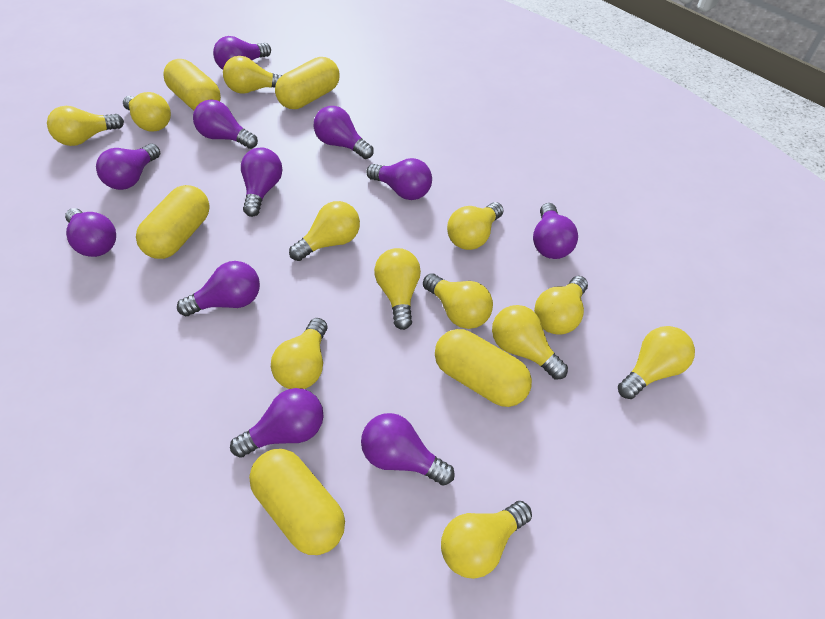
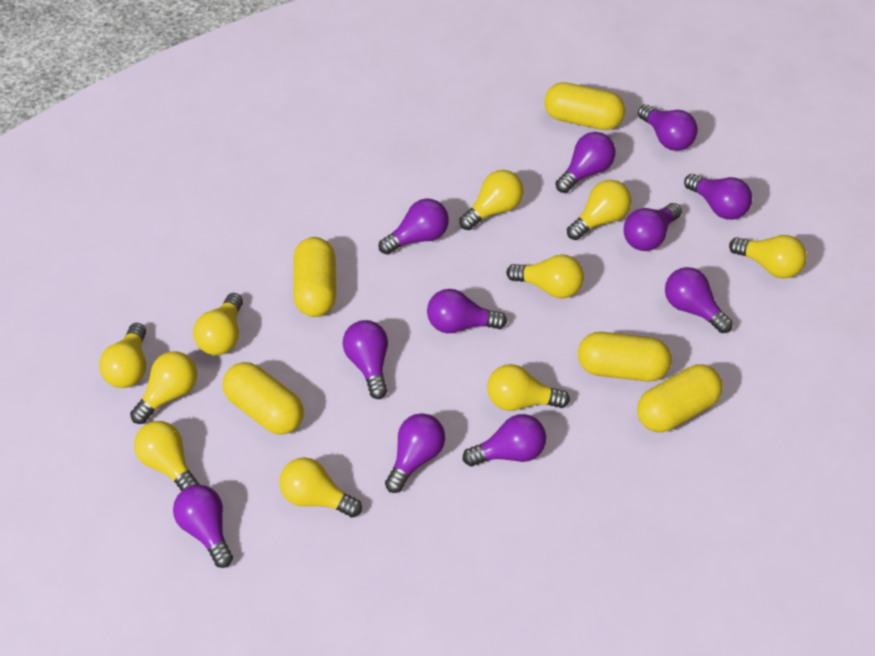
yellow light bulb: [47,106,124,146] [123,92,171,132] [223,56,282,94] [271,318,327,389] [289,201,360,261] [374,248,421,330] [423,273,493,329] [441,501,532,579] [447,202,504,250] [492,305,568,380] [534,276,588,335] [618,326,695,399] = 12 -> [99,323,146,388] [130,351,197,424] [134,421,200,491] [193,293,243,355] [279,457,362,518] [459,170,524,230] [487,364,570,411] [506,254,584,298] [567,180,631,240] [729,235,807,278] = 10

